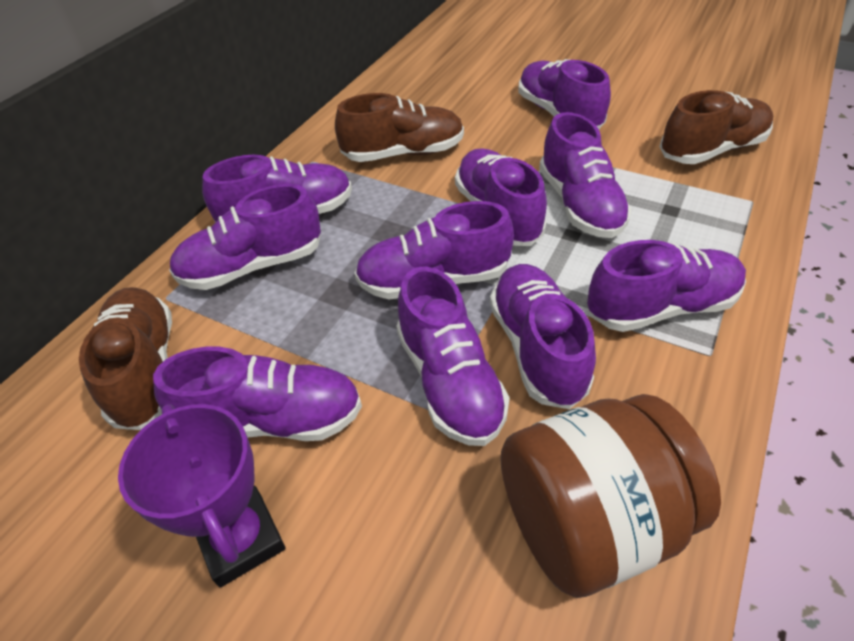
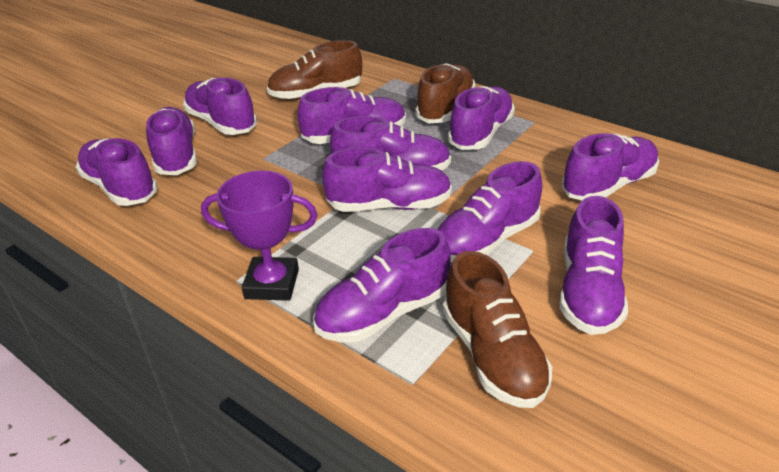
brown jar: [500,394,721,598] = 1 -> none = 0
purple shoe: [153,347,362,441] [169,184,321,290] [202,155,352,222] [355,201,514,300] [396,266,510,446] [455,148,547,246] [490,264,596,409] [518,59,611,129] [539,112,631,238] [587,240,746,332] = 10 -> [76,138,158,206] [146,107,197,175] [183,77,257,135] [298,87,406,144] [313,228,450,343] [322,147,452,212] [330,116,451,171] [437,161,542,262] [448,86,515,150] [560,196,628,335] [561,133,659,200] = 11

